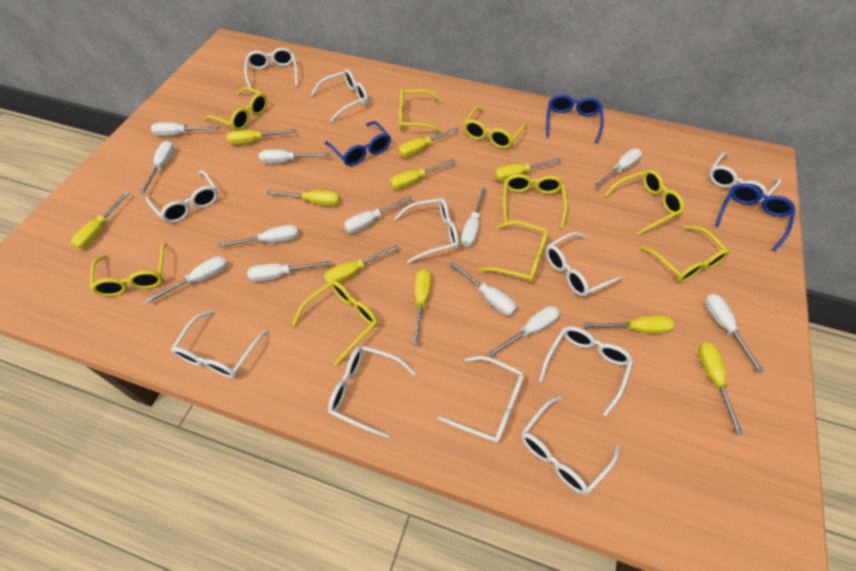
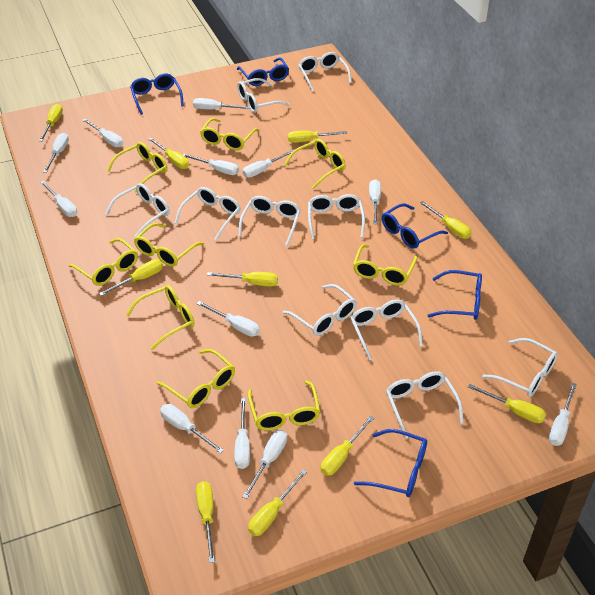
blue glasses: [324,121,391,166] [546,94,604,143] [715,184,795,251] = 3 -> [130,73,184,115] [237,57,289,86] [354,429,427,497] [382,204,448,249] [427,270,482,320] = 5
white glasses: [146,170,218,223] [171,310,268,378] [244,48,298,92] [311,69,368,121] [328,346,416,438] [395,198,459,263] [437,356,524,443] [521,396,619,495] [539,326,633,416] [546,232,624,297] [709,152,781,203] = 11 -> [105,183,170,238] [175,187,240,240] [237,78,290,113] [238,196,300,246] [283,284,357,336] [299,52,352,92] [308,194,365,239] [351,299,423,361] [386,371,464,439] [482,338,558,397] = 10

